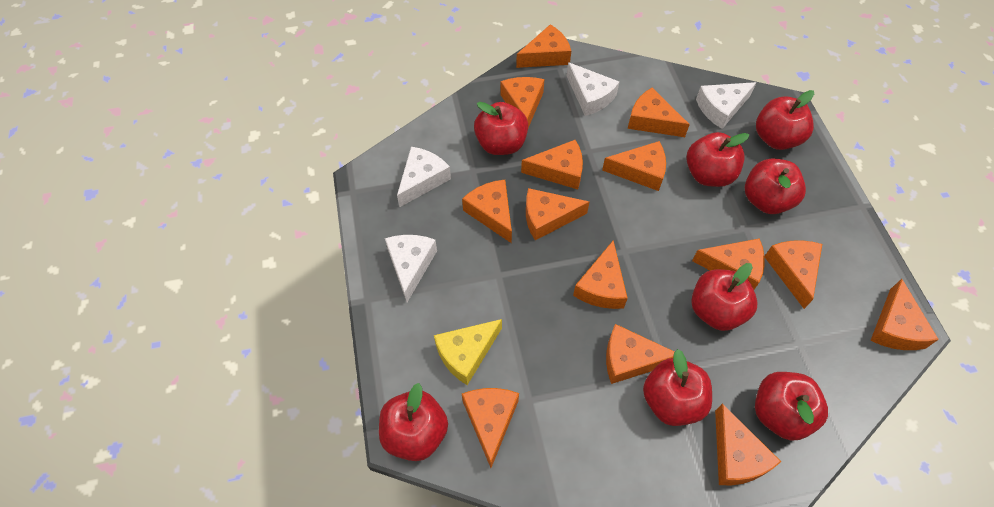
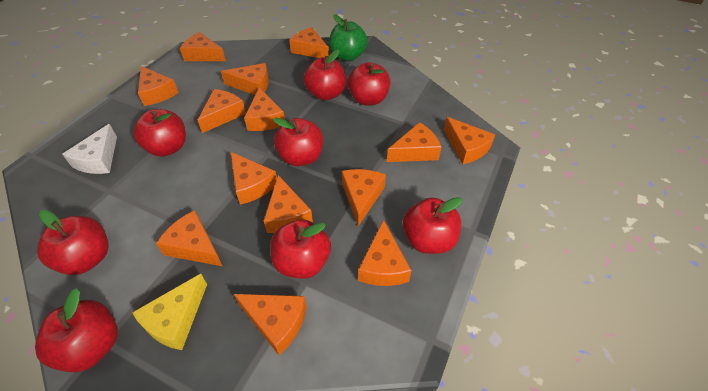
green apple: none = 0 -> [329,14,368,61] = 1
white cheese: [385,235,437,302] [397,147,451,207] [567,62,619,116] [696,82,757,129] = 4 -> [62,124,117,174] = 1

